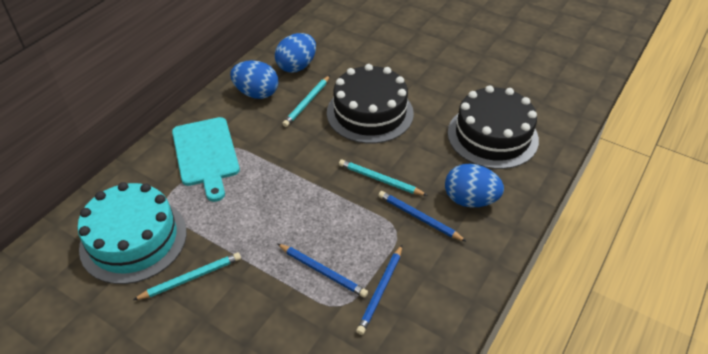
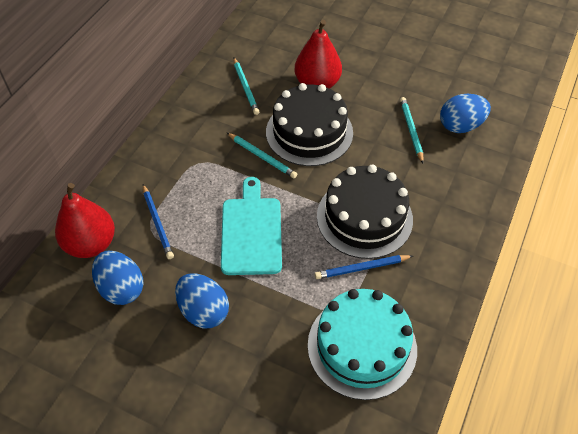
blue pencil: [278,244,368,298] [356,245,402,335] [378,191,467,242] = 3 -> [143,184,174,259] [315,255,413,279] = 2
red pear: none = 0 -> [55,183,115,258] [294,20,342,89] = 2

